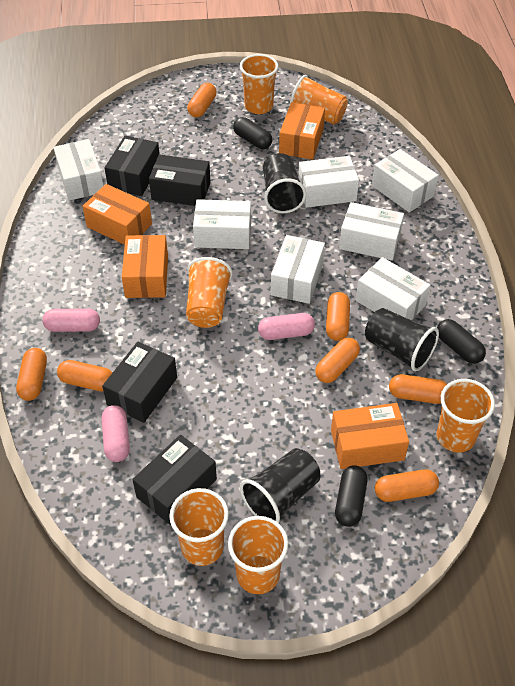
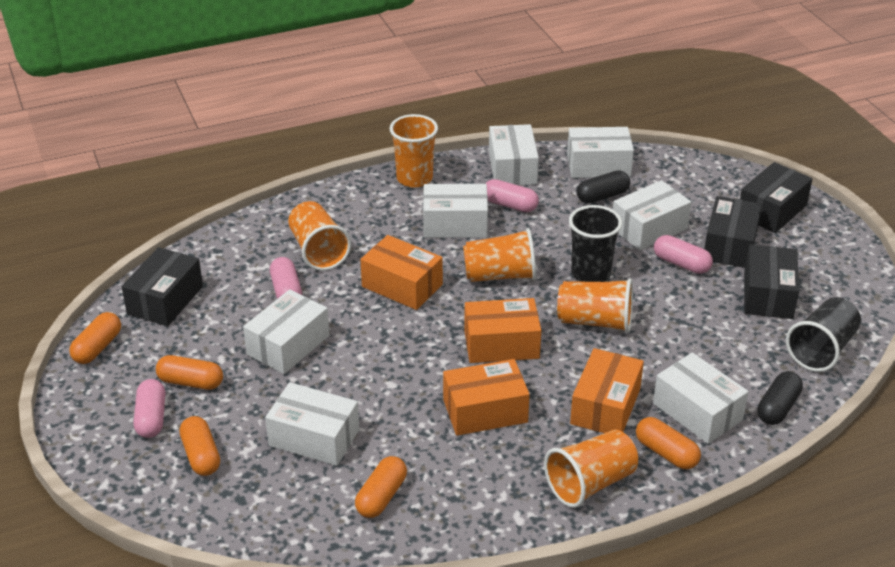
black capsule: [233,117,272,149] [335,465,368,527] [437,319,486,364] = 3 -> [577,170,630,204] [757,371,803,425] = 2
black cup: [240,448,321,523] [263,153,306,213] [365,308,439,372] = 3 -> [569,205,622,282] [786,297,861,372] = 2
orange capsule: [16,348,47,401] [57,360,113,392] [187,83,217,117] [315,338,360,383] [326,292,350,341] [375,469,439,502] [389,374,447,404] = 7 -> [69,312,121,364] [156,355,223,390] [180,416,220,476] [355,456,407,518] [636,417,701,469] = 5
orange cup: [169,488,229,566] [186,257,233,328] [228,516,288,594] [240,54,278,114] [290,75,348,125] [437,379,495,453] = 6 -> [288,201,351,271] [389,114,438,188] [463,228,536,282] [544,429,638,508] [557,278,633,333] = 5
pink capsule: [42,309,100,332] [101,405,130,462] [258,313,315,340] = 3 -> [134,379,165,438] [270,257,302,299] [485,179,539,212] [654,235,713,274] = 4

